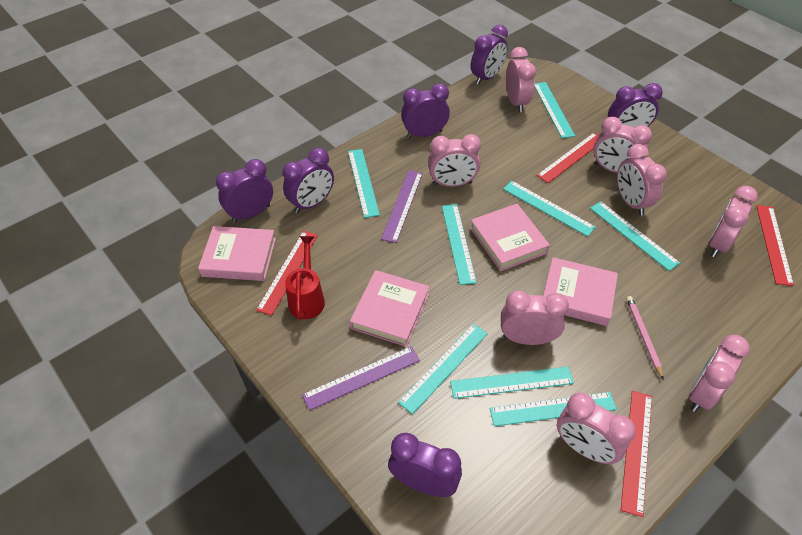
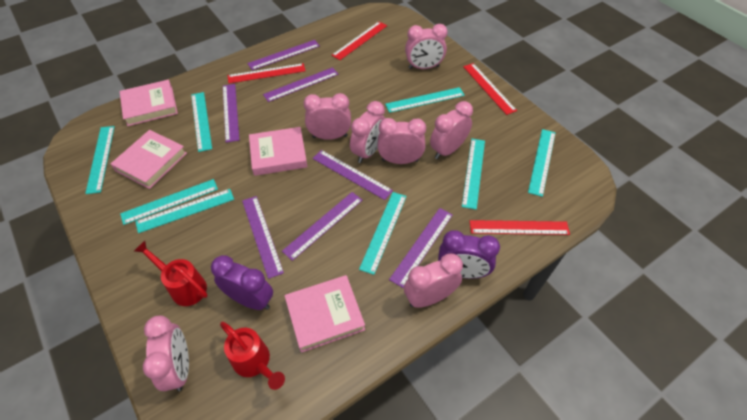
pink clock: [428,134,481,187] [501,290,569,345] [506,47,536,112] [557,393,636,464] [594,117,652,173] [617,144,667,216] [689,335,750,412] [709,186,758,257] = 8 -> [143,315,189,391] [304,93,351,140] [350,101,385,163] [378,118,426,164] [404,253,463,308] [405,24,448,69] [430,101,473,159] = 7
pink pencil: [626,296,664,380] = 1 -> none = 0
purple clock: [216,159,273,223] [283,148,334,213] [388,433,462,497] [401,83,450,138] [471,25,508,85] [608,83,663,128] = 6 -> [211,255,273,310] [438,230,500,279] = 2
purple ruler: [302,346,420,411] [381,170,423,243] = 2 -> [223,84,239,143] [242,196,284,279] [247,40,320,70] [263,67,338,102] [282,192,362,261] [313,150,393,200] [389,208,453,288] = 7
red watering can: [285,236,325,320] = 1 -> [134,241,208,306] [220,322,285,390] = 2

